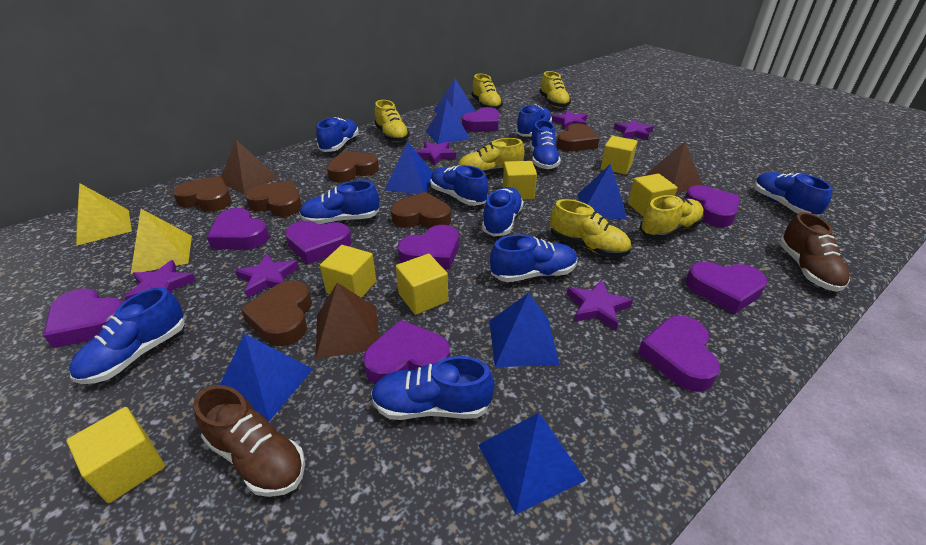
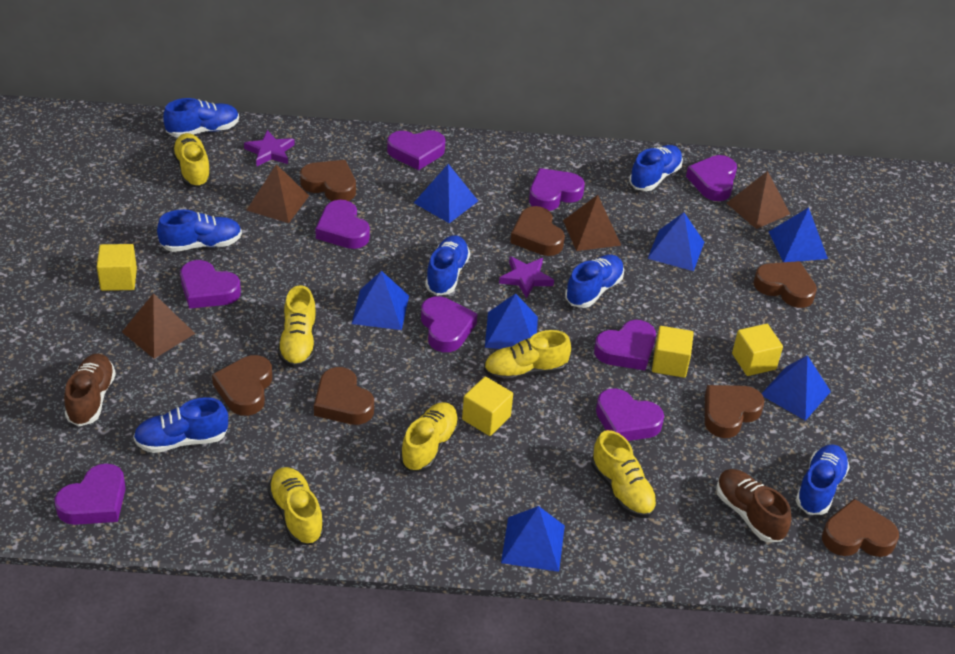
blue shoe: [69,287,185,384] [299,180,379,224] [316,117,359,152] [371,356,495,420] [430,165,488,206] [482,187,524,237] [490,234,577,282] [516,104,552,137] [530,120,561,169] [754,172,833,217] = 10 -> [133,397,228,453] [157,209,242,252] [163,98,239,138] [425,235,470,296] [565,255,624,308] [629,145,683,191] [796,444,850,515] = 7
brown heart: [173,176,231,211] [241,280,312,346] [245,180,302,217] [327,151,379,182] [391,192,451,229] [557,124,599,151] = 6 -> [212,355,272,416] [300,160,356,201] [314,367,374,425] [510,206,565,256] [705,385,764,438] [754,261,817,308] [822,499,899,557] = 7
brown pyramid: [221,140,278,194] [316,283,379,359] [644,141,703,194] = 3 -> [122,293,195,359] [247,164,309,223] [563,195,622,251] [726,171,790,229] = 4
purple star: [124,260,196,300] [235,253,299,298] [416,141,456,165] [552,110,587,129] [566,280,633,330] [614,119,654,140] = 6 -> [244,130,295,166] [499,256,554,298] = 2
yellow cube: [67,407,165,503] [320,245,376,298] [396,254,448,315] [503,161,537,200] [601,136,638,175] [628,174,677,217] = 6 -> [97,244,137,291] [462,376,513,436] [652,326,694,378] [732,324,783,376] = 4
yellow pyramid: [76,183,132,246] [131,209,192,274] = 2 -> none = 0

